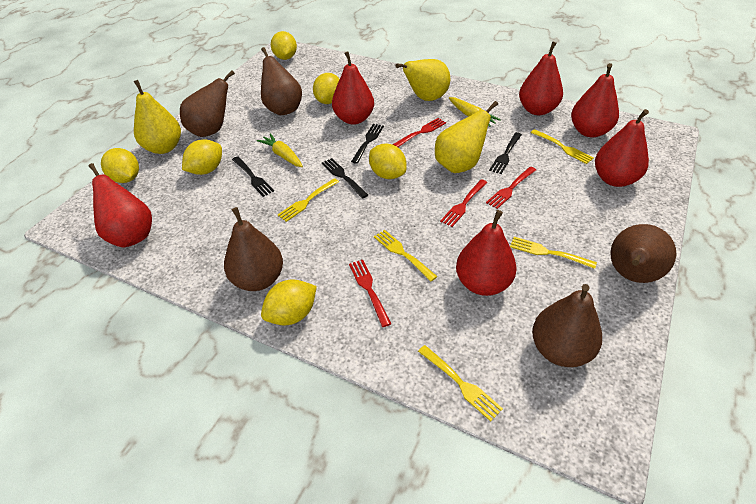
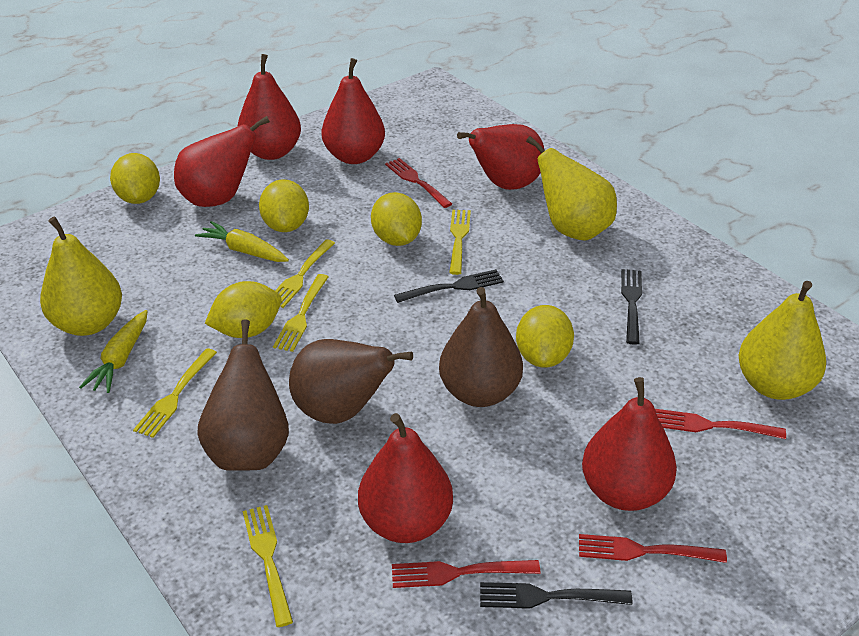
black fork: [232,156,274,197] [321,158,368,199] [351,124,384,164] [489,132,522,174] = 4 -> [394,269,504,303] [480,582,633,609] [621,269,642,345] = 3
brown pear: [180,71,235,137] [224,207,283,291] [261,47,302,115] [532,284,602,367] [610,224,676,283] = 5 -> [197,319,289,471] [289,339,413,424] [439,287,523,407] = 3
yellow lemon: [101,148,139,183] [182,139,222,175] [261,279,317,325] [271,31,297,60] [313,73,340,104] [369,144,407,179] = 6 -> [110,153,160,204] [205,281,282,338] [259,179,309,232] [371,192,422,246] [516,305,574,368] = 5

